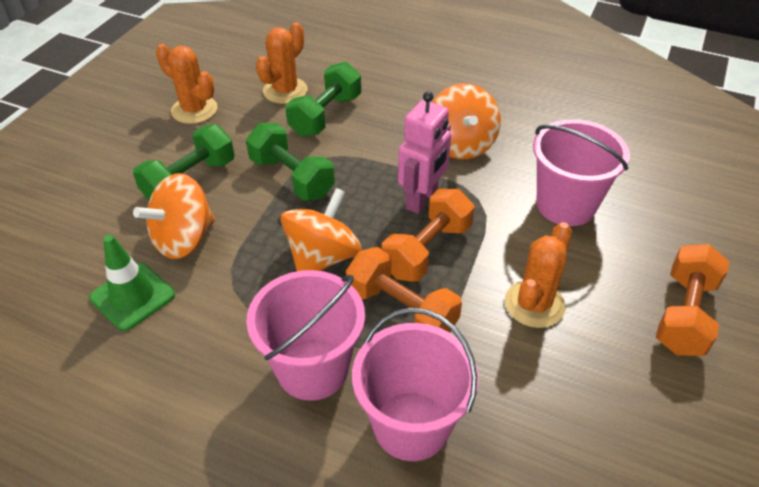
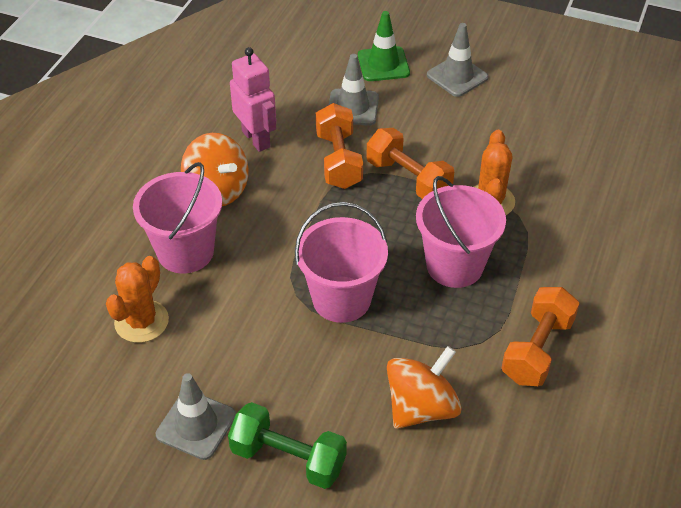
green dumbbell: [133,124,235,200] [246,123,335,201] [286,62,361,137] = 3 -> [228,402,347,489] = 1
grey traffic cone: none = 0 -> [156,373,236,460] [329,54,379,126] [427,23,489,97] = 3
orange cactus: [156,44,218,124] [256,22,307,104] [505,222,572,328] = 3 -> [106,256,169,343] [474,130,515,215] = 2
orange spinning top: [133,173,215,259] [281,188,362,271] [432,83,501,159] = 3 -> [181,133,248,206] [387,346,462,429] = 2

